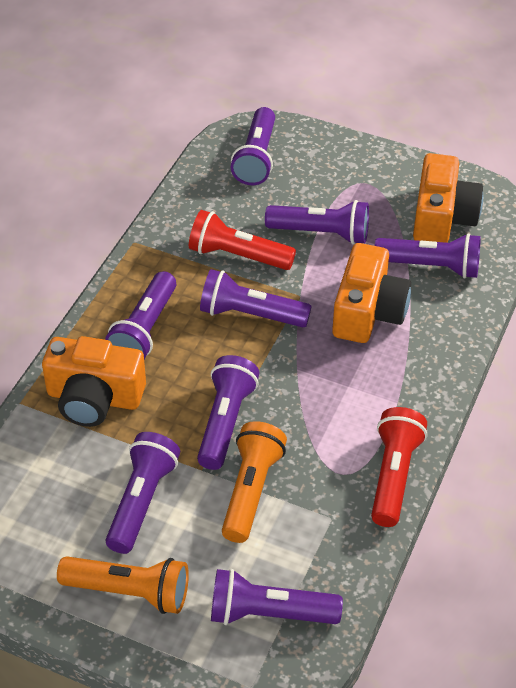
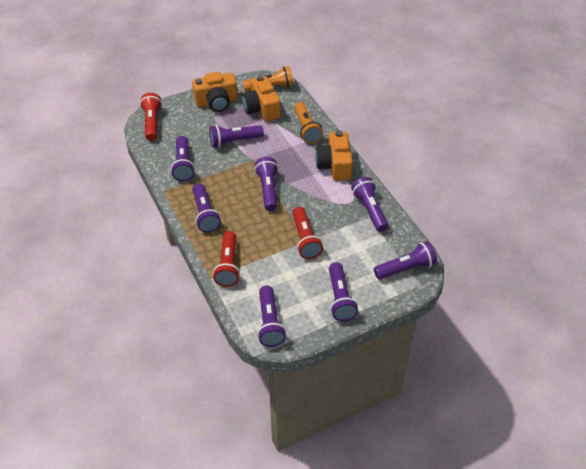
red flashlight: [189,210,296,270] [371,407,427,527] = 2 -> [140,93,162,141] [213,231,240,287] [292,207,323,259] = 3

